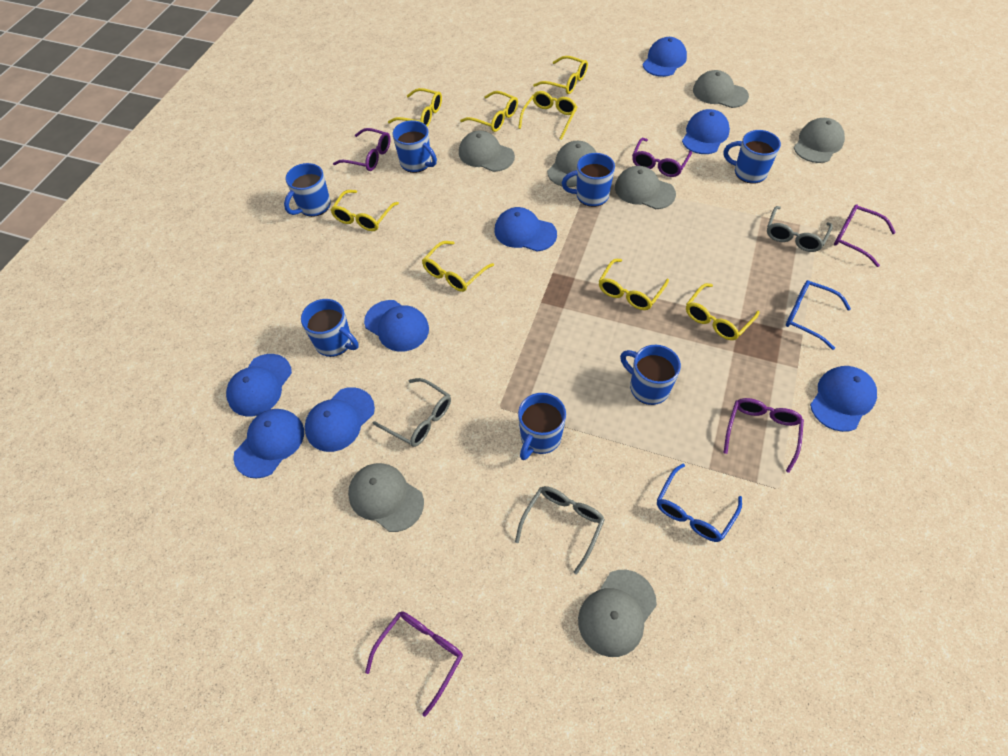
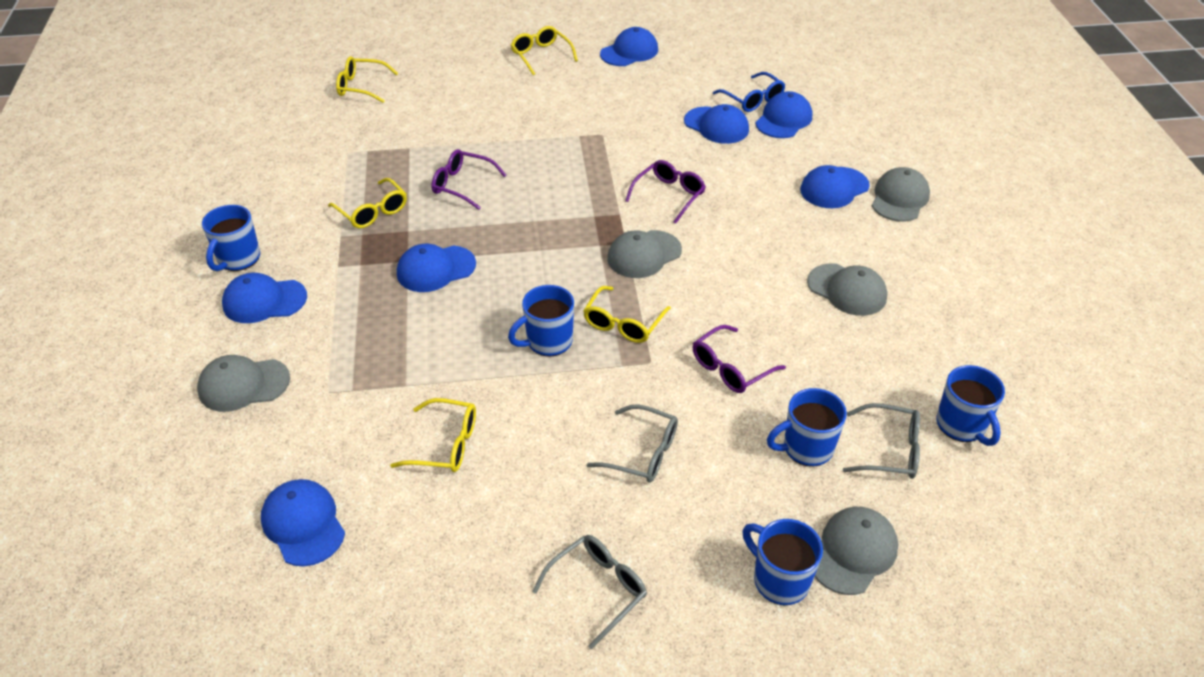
blue cap: [226,354,292,416] [233,409,304,478] [305,387,375,452] [364,300,429,352] [494,207,557,252] [643,37,687,77] [682,109,730,154] [810,366,877,432] = 8 -> [222,273,307,323] [261,479,345,566] [397,244,476,292] [600,27,658,66] [684,104,749,144] [755,91,812,138] [800,165,870,208] = 7
blue glasses: [657,464,742,542] [786,280,851,350] = 2 -> [713,72,785,112] = 1
blue mug: [284,163,331,217] [301,299,359,357] [393,120,437,173] [518,393,566,460] [562,153,615,207] [620,345,681,405] [724,130,781,184] = 7 -> [202,205,260,271] [508,285,574,357] [742,519,823,605] [767,388,847,467] [936,365,1005,446] = 5
grey cap: [348,463,424,532] [459,130,515,172] [547,141,597,187] [578,570,657,657] [615,166,676,209] [693,70,749,108] [794,118,845,163] = 7 -> [197,355,290,412] [607,230,682,278] [807,263,887,316] [814,507,898,595] [872,167,930,222] = 5
purple glasses: [333,128,391,171] [365,611,463,717] [632,138,692,177] [724,398,804,473] [834,204,896,267] = 5 -> [431,149,506,210] [625,160,706,224] [693,325,786,393] = 3
yellow glasses: [331,190,399,231] [388,88,442,127] [422,241,494,292] [460,91,518,132] [518,91,577,140] [533,56,588,94] [599,259,669,310] [686,283,760,340] = 8 -> [328,178,407,228] [336,56,398,103] [390,398,476,472] [511,26,578,75] [583,286,671,343] = 5

